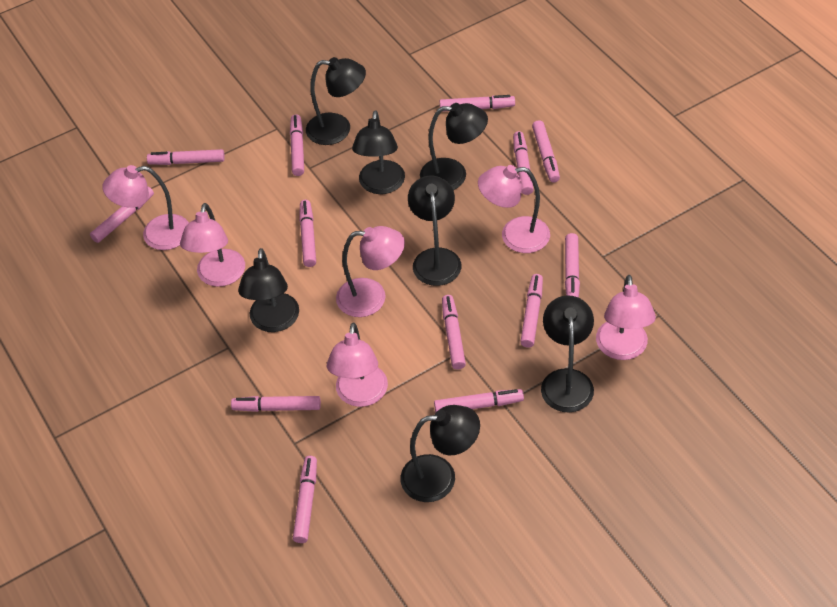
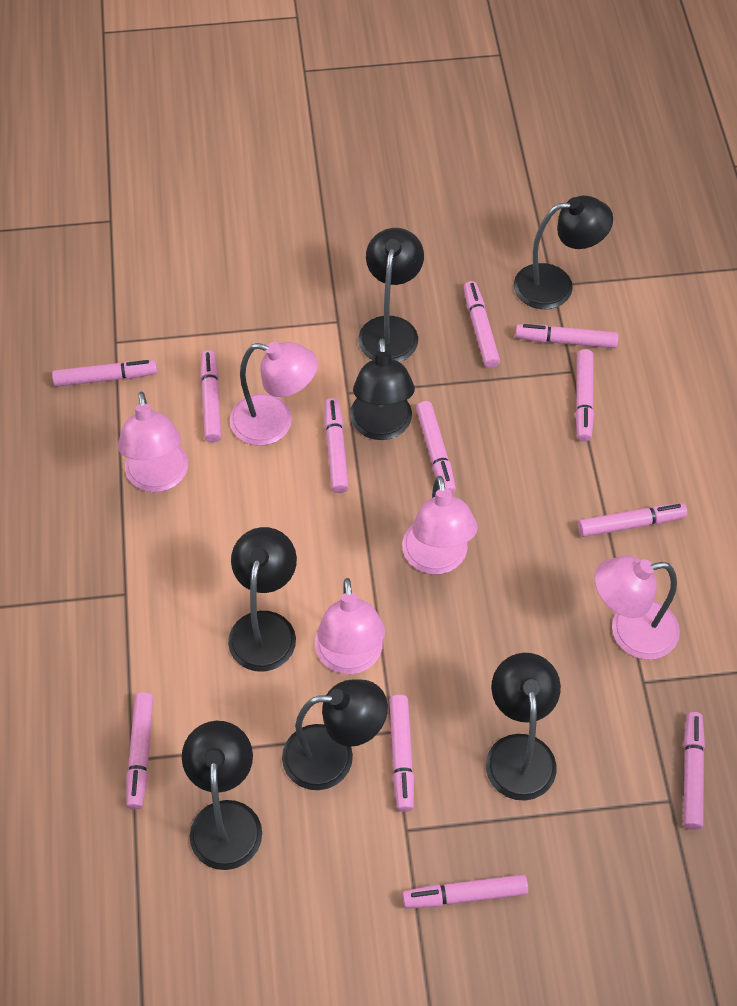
pink lamp: [102,165,189,250] [180,203,245,287] [327,322,388,407] [336,226,405,317] [478,165,550,253] [596,275,656,360] = 6 -> [118,392,188,492] [230,342,318,446] [315,578,385,674] [402,476,478,574] [594,556,680,660] = 5
pink marker: [90,187,154,243] [147,149,225,165] [231,396,321,412] [290,114,304,176] [293,456,317,543] [299,200,316,267] [434,389,524,413] [440,95,515,112] [442,295,466,369] [513,131,534,195] [520,274,543,348] [532,120,560,182] [565,233,580,298] = 13 -> [52,360,157,387] [126,692,153,809] [200,350,221,442] [325,398,349,493] [389,695,414,812] [402,874,528,908] [416,401,456,494] [464,281,500,368] [515,324,619,348] [575,349,594,442] [578,503,687,537] [684,712,705,830] = 12

